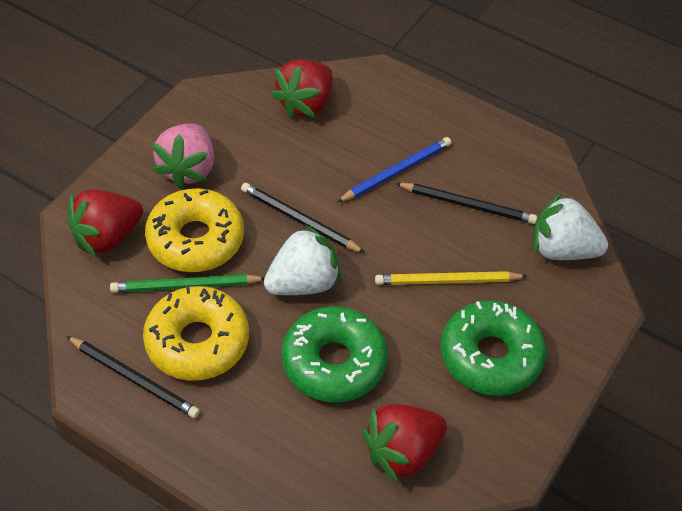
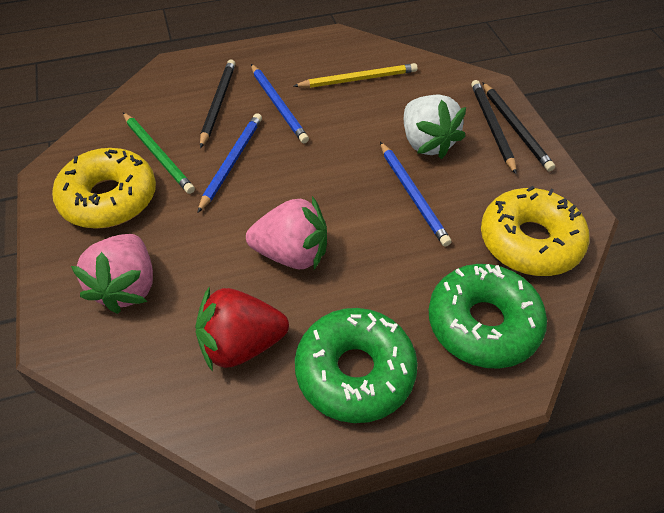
blue pencil: [337,137,451,202] = 1 -> [197,113,262,213] [251,64,309,143] [380,142,452,246] = 3
pink strawberry: [152,124,214,189] = 1 -> [71,234,153,314] [246,196,327,270] = 2
red strawberry: [67,190,143,257] [271,59,333,119] [362,404,447,483] = 3 -> [195,286,289,371] = 1
white strawberry: [264,225,342,295] [533,193,608,260] = 2 -> [404,94,466,159] = 1

